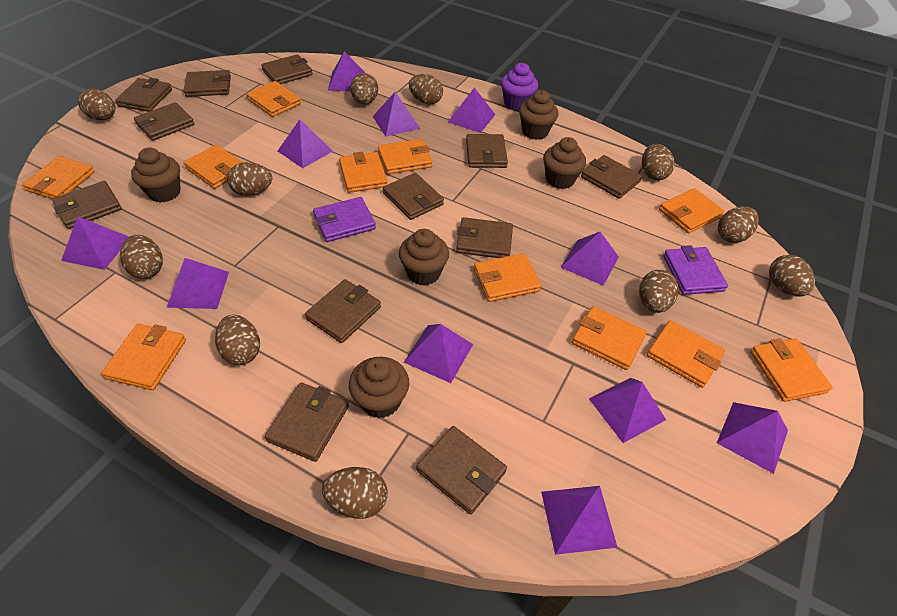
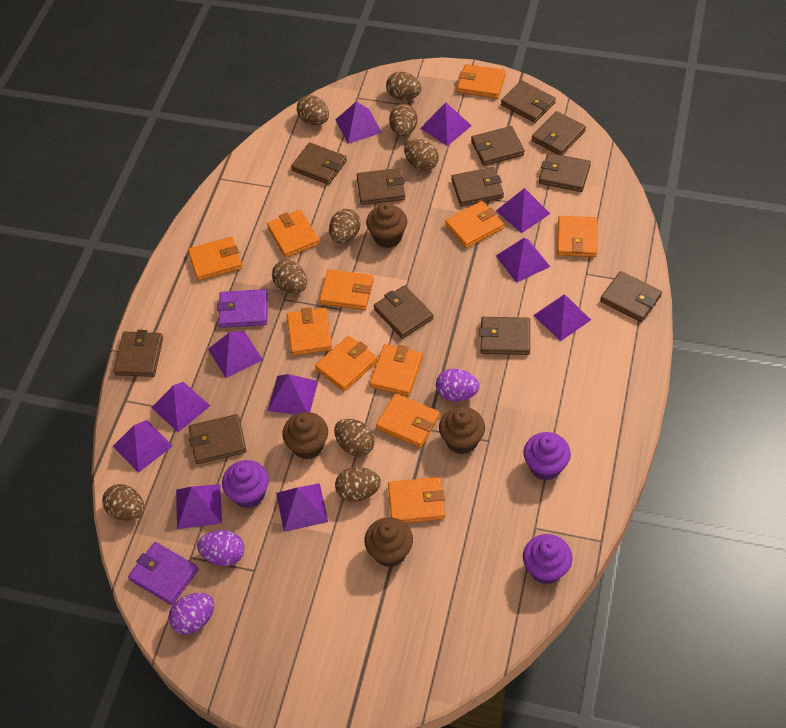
brown cupcake: [131,148,181,203] [349,357,409,419] [399,229,449,285] [519,90,558,140] [543,137,586,189] = 5 -> [282,412,328,459] [364,517,413,567] [366,203,407,248] [439,407,485,455] = 4
brown egg: [78,89,115,120] [120,235,163,279] [215,314,260,365] [227,162,272,196] [322,467,388,519] [350,73,378,104] [409,74,443,105] [639,270,679,313] [642,144,675,180] [718,206,759,243] [769,255,815,296] = 11 -> [102,484,145,521] [272,260,307,293] [297,95,329,125] [329,209,361,243] [334,419,375,457] [335,467,381,502] [386,72,422,100] [389,104,417,137] [404,139,439,171] = 9
purple cupcake: [501,63,538,111] = 1 -> [222,460,269,508] [523,432,571,480] [523,534,572,584] = 3
purple egg: none = 0 -> [169,593,214,635] [197,530,244,566] [436,369,480,401] = 3

